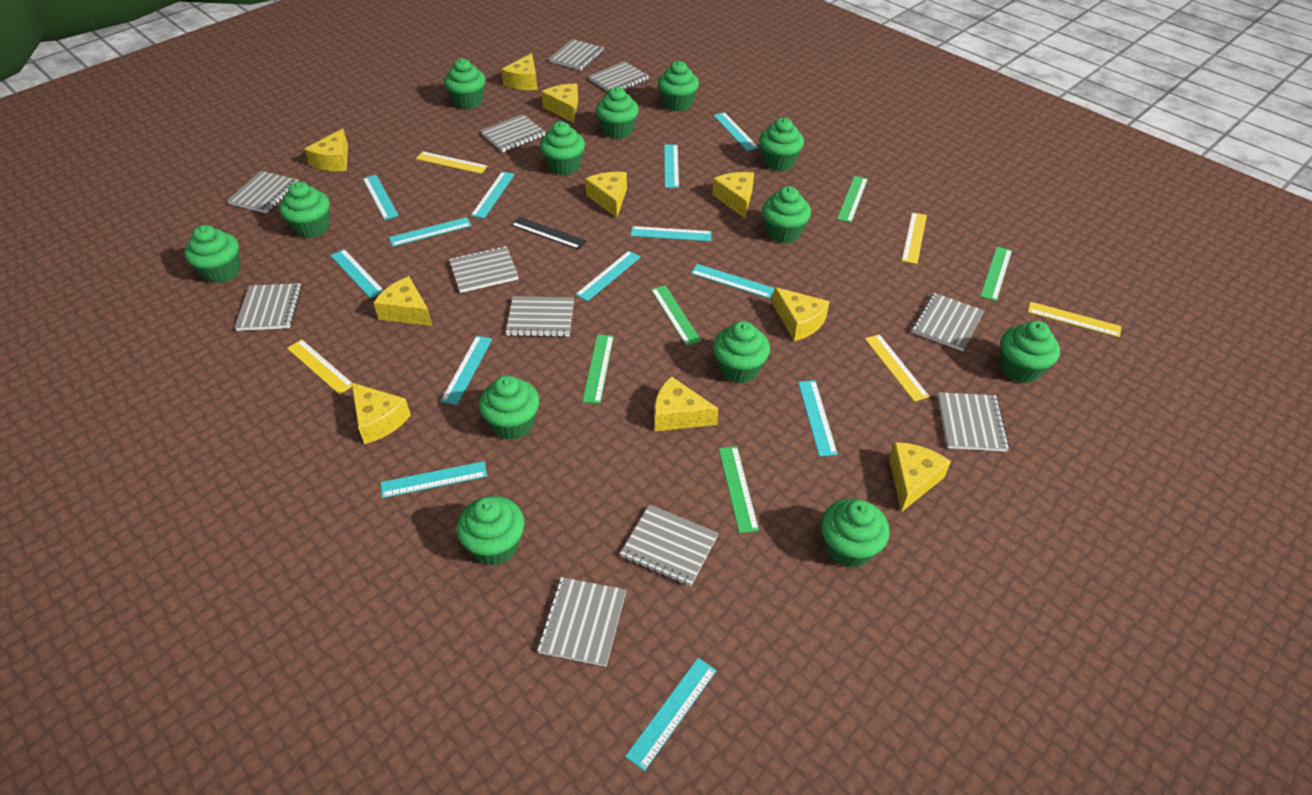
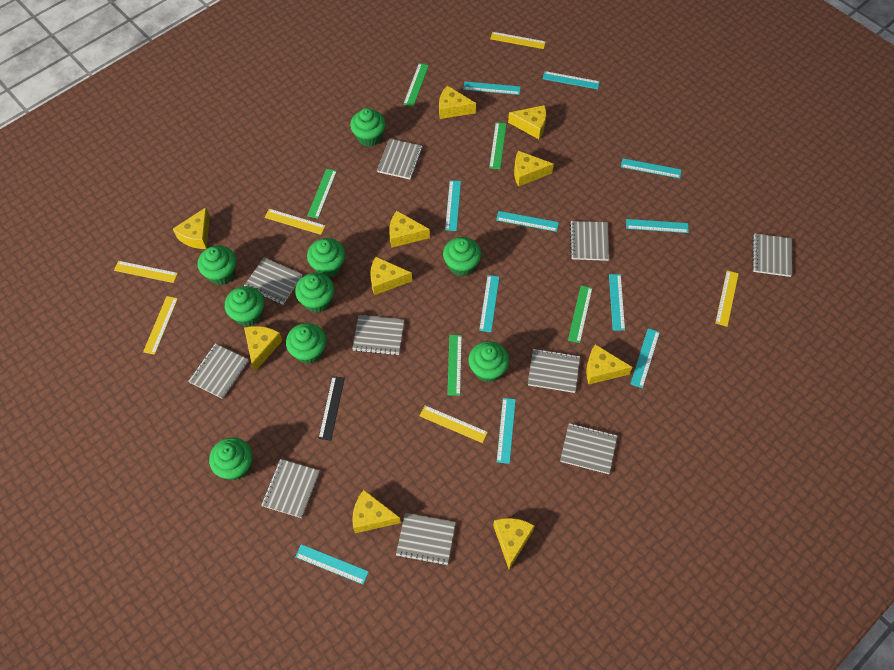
green cupcake: [184,225,240,283] [279,182,330,238] [444,58,486,109] [457,496,524,565] [479,375,539,440] [540,121,585,175] [596,87,639,139] [658,61,699,112] [713,321,770,384] [759,117,804,171] [762,186,811,243] [821,498,890,568] [1001,321,1060,383] = 13 -> [198,245,237,285] [209,438,253,480] [225,286,264,326] [286,323,327,364] [295,273,335,313] [307,238,346,277] [350,108,386,147] [443,237,481,276] [468,341,509,382] = 9
grey notebook: [227,171,298,213] [235,283,302,331] [449,246,519,293] [481,114,545,152] [506,296,574,337] [537,577,626,667] [549,39,604,70] [588,61,649,91] [620,505,718,586] [912,293,984,351] [938,392,1009,452] = 11 -> [188,343,248,399] [244,258,302,304] [261,459,320,518] [352,315,404,355] [377,139,423,180] [396,513,456,566] [528,349,580,393] [560,423,617,474] [570,221,609,261] [752,233,792,277] = 10
turquoise ruler: [330,249,384,298] [363,175,399,220] [381,461,487,498] [389,217,471,246] [441,336,492,405] [471,172,515,218] [575,251,641,301] [625,658,717,771] [630,226,712,241] [664,145,679,188] [691,264,774,298] [713,112,758,151] [798,380,838,457] = 13 -> [295,544,369,584] [445,180,461,231] [463,82,520,95] [479,275,499,332] [496,211,559,232] [497,398,516,464] [543,71,600,89] [609,274,625,331] [621,158,682,178] [626,219,689,233] [631,328,660,388] = 11
yellow ruler: [287,339,352,395] [416,151,488,174] [865,334,930,402] [902,212,927,264] [1028,302,1122,337] = 5 -> [114,261,178,283] [143,296,178,355] [265,209,325,235] [420,405,488,443] [490,32,546,49] [715,270,739,327] = 6

